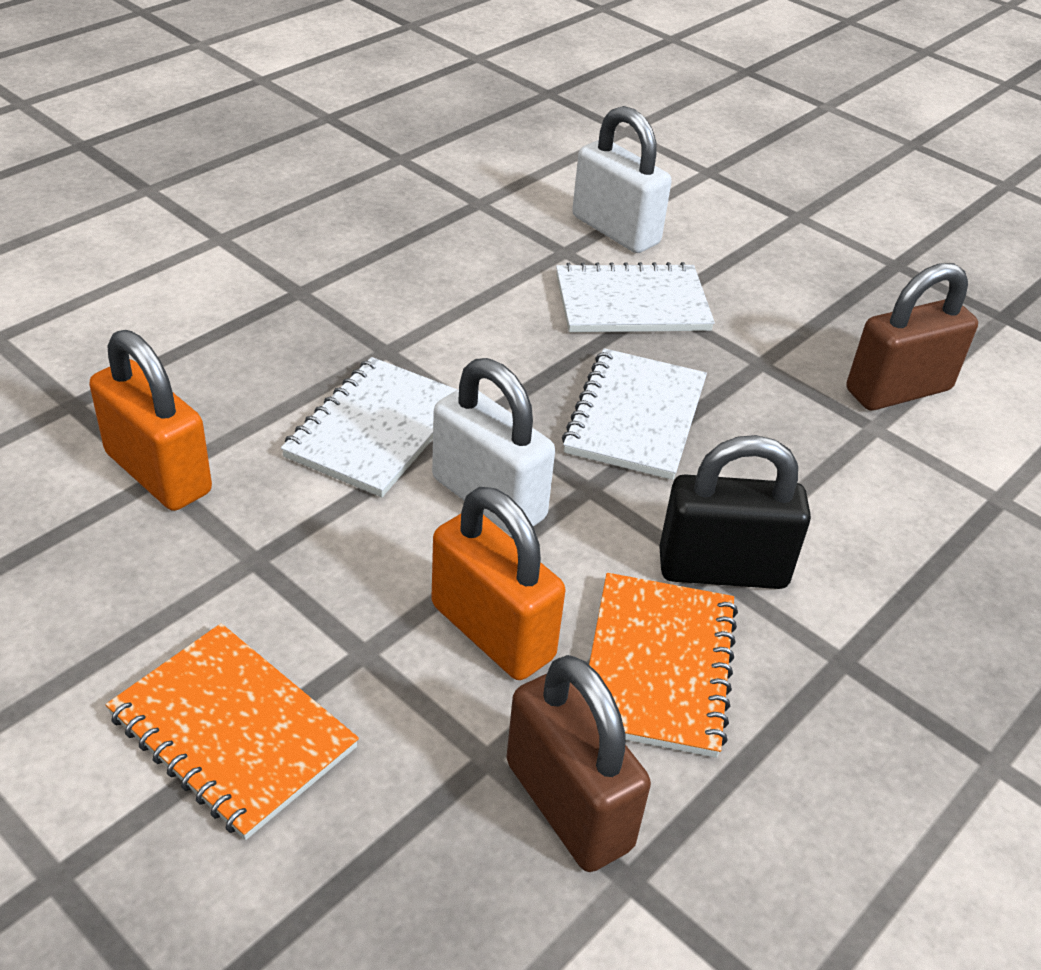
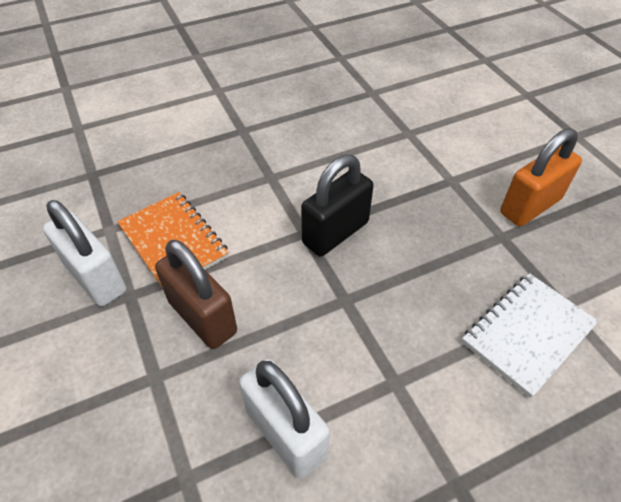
brown padlock: [506,655,651,872] [847,263,978,410] = 2 -> [155,240,237,349] = 1
orange notebook: [106,623,359,840] [589,573,738,758] = 2 -> [117,192,229,288] = 1
orange padlock: [89,330,212,511] [432,487,566,680] = 2 -> [500,128,582,226] = 1
white notebook: [281,357,458,497] [556,262,715,332] [562,348,707,480] = 3 -> [462,273,599,398] = 1

